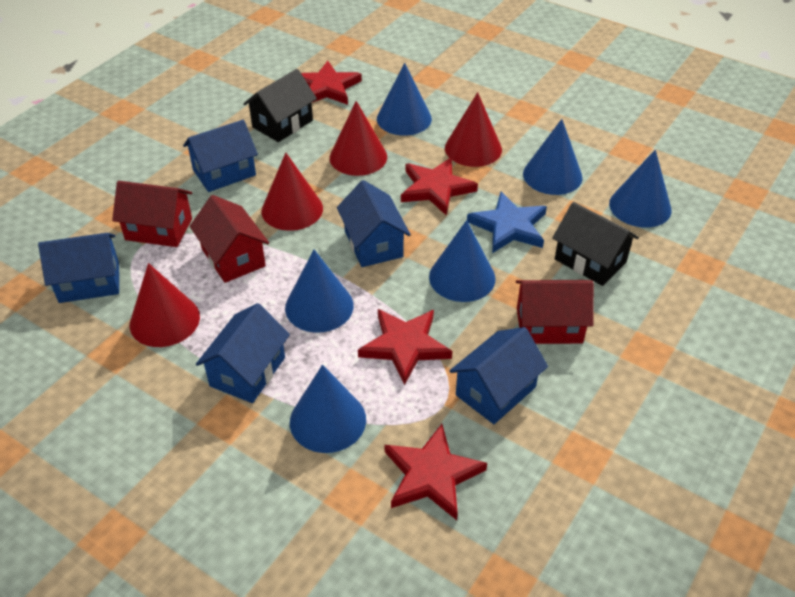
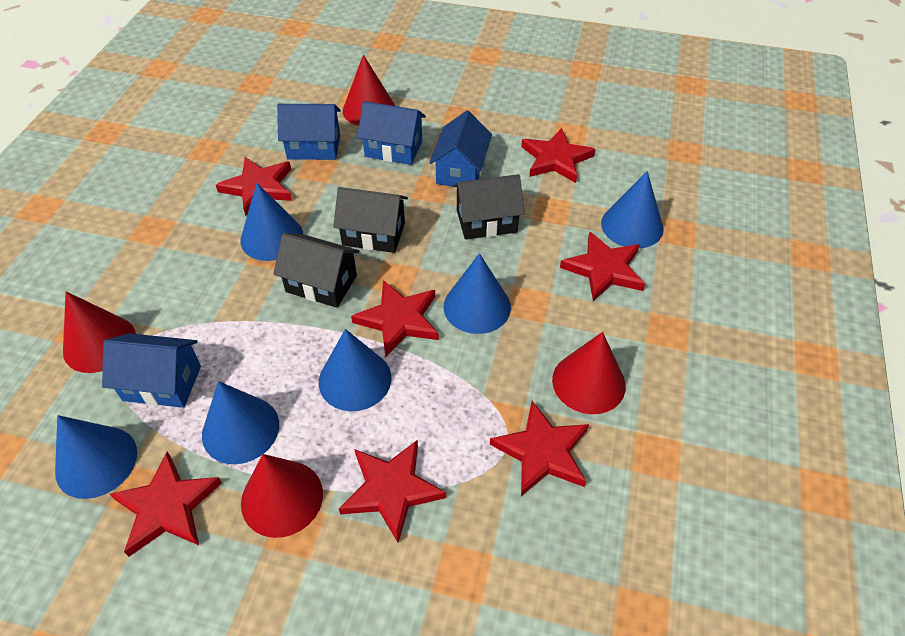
black house: [243,69,317,142] [552,202,639,286] = 2 -> [273,233,359,308] [333,187,408,253] [453,174,525,240] = 3
blue house: [38,233,119,303] [183,120,258,192] [196,303,290,403] [337,180,411,267] [450,327,548,424] = 5 -> [102,333,201,408] [277,104,341,160] [357,101,426,165] [429,110,492,187] = 4
blue star: [467,192,547,253] = 1 -> none = 0
red house: [112,181,192,247] [190,195,269,283] [516,280,594,344] = 3 -> none = 0
red star: [301,61,362,105] [358,309,452,385] [385,424,487,520] [401,157,478,215] = 4 -> [110,452,222,557] [216,157,292,216] [339,440,446,543] [351,280,439,357] [490,401,589,496] [521,128,596,183] [560,231,645,301] = 7

